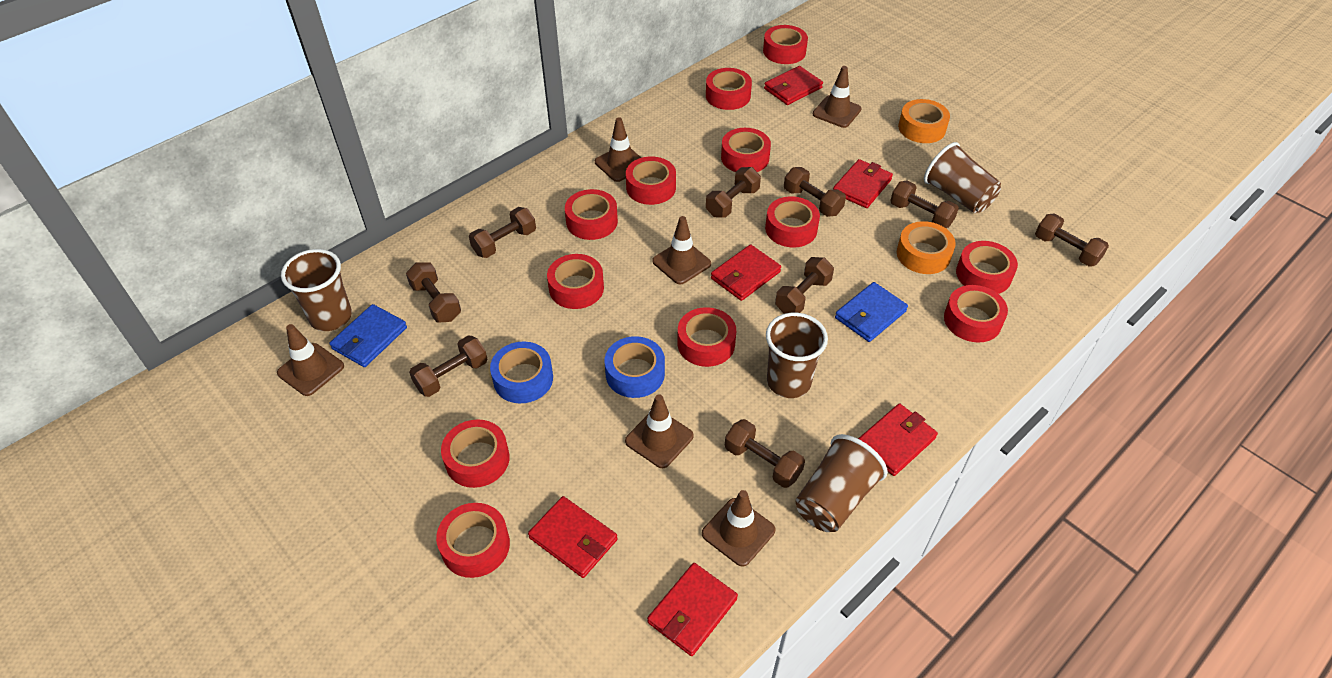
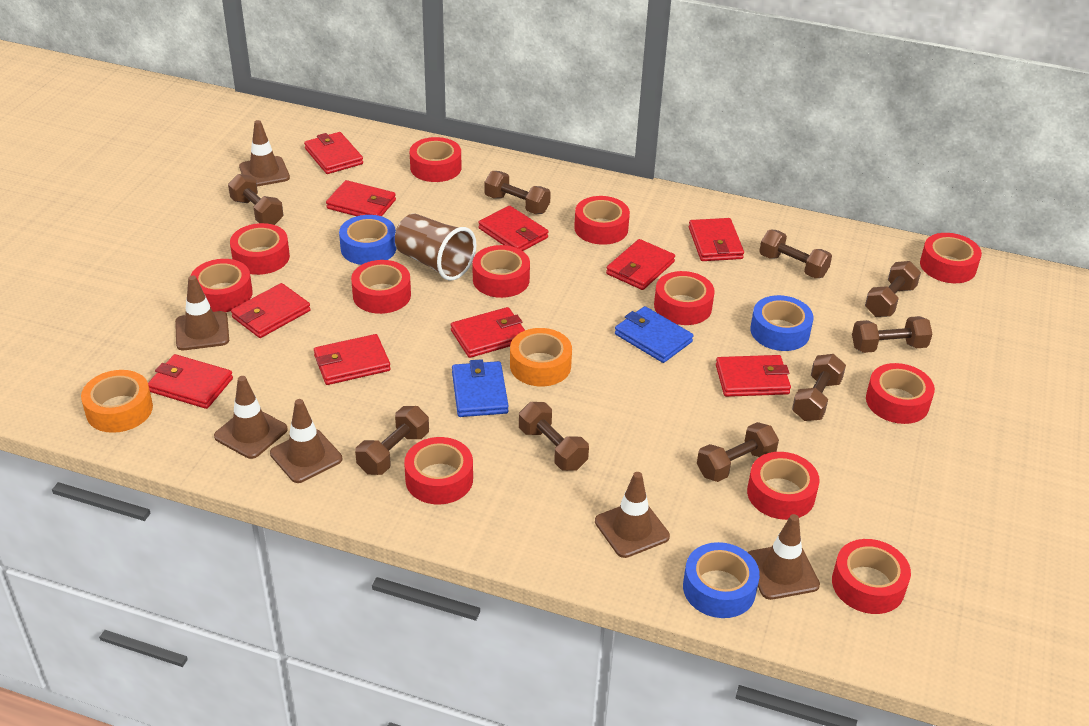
blue tape: [490,341,553,403] [605,336,665,398] = 2 -> [339,215,396,265] [683,542,760,618] [750,295,813,351] = 3
brown cup: [281,249,352,331] [766,313,828,398] [795,434,888,532] [924,142,1001,213] = 4 -> [395,214,476,281] = 1
red wallet: [528,496,618,578] [647,563,738,656] [711,244,781,301] [764,66,823,105] [833,159,893,208] [858,403,938,476] = 6 -> [148,354,233,409] [231,283,311,338] [304,132,363,174] [314,334,391,385] [326,180,396,216] [451,307,525,358] [478,206,548,251] [606,239,675,290] [689,218,744,261] [716,355,791,397] = 10

